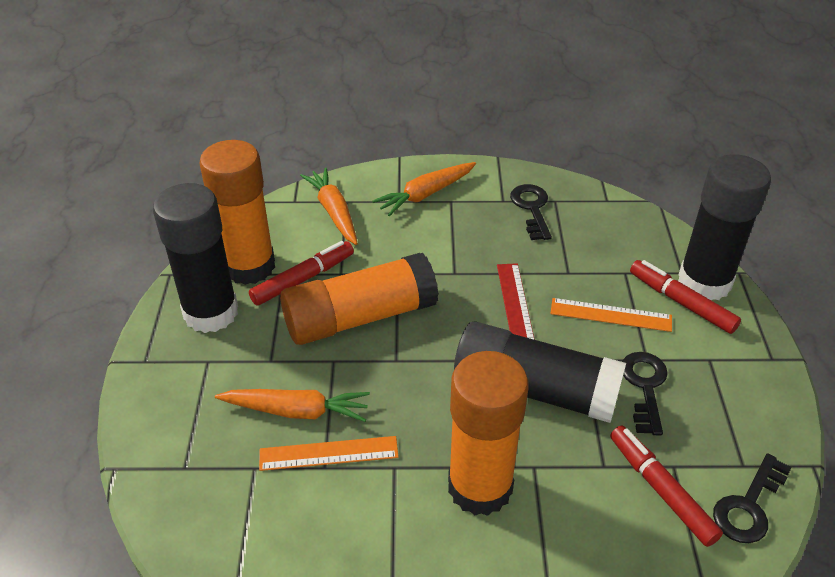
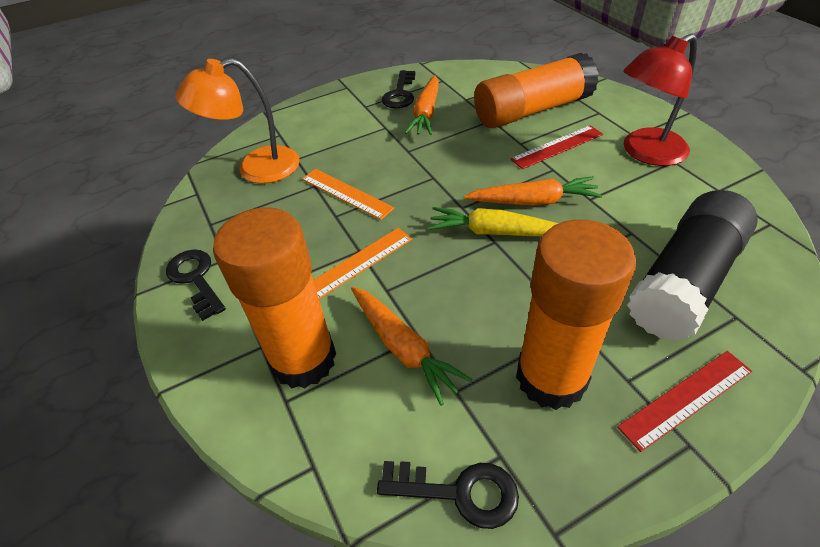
black glue stick: [153,183,238,333] [454,322,626,423] [678,154,771,300] = 3 -> [627,190,758,341] = 1
orange lamp: none = 0 -> [175,58,300,184] = 1
red lamp: none = 0 -> [624,34,697,166] = 1
red marker: [249,241,354,306] [610,426,723,547] [630,260,741,334] = 3 -> none = 0
red ruler: [497,263,535,340] = 1 -> [510,125,603,169] [617,351,752,452] = 2
yellow carrot: none = 0 -> [428,207,559,236] = 1

